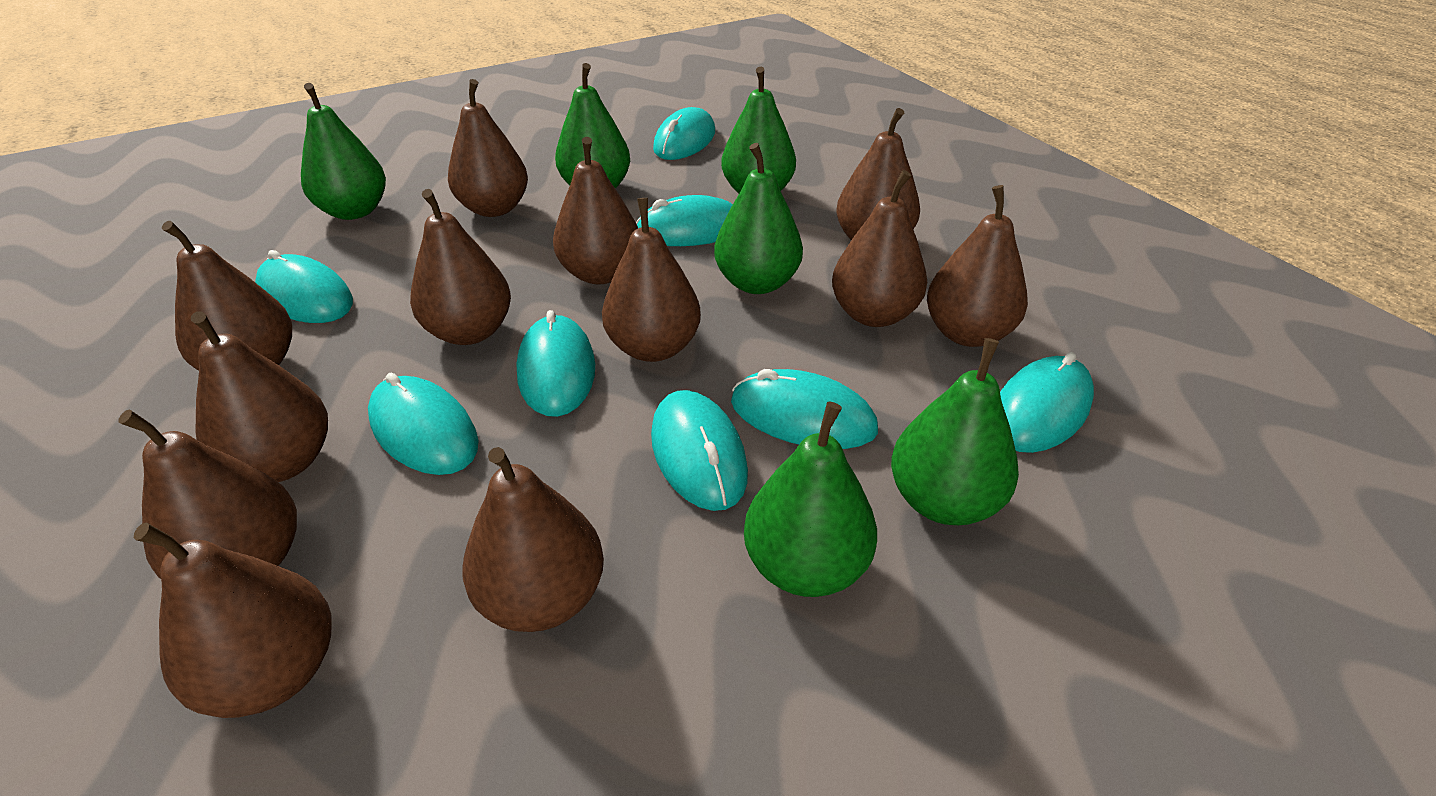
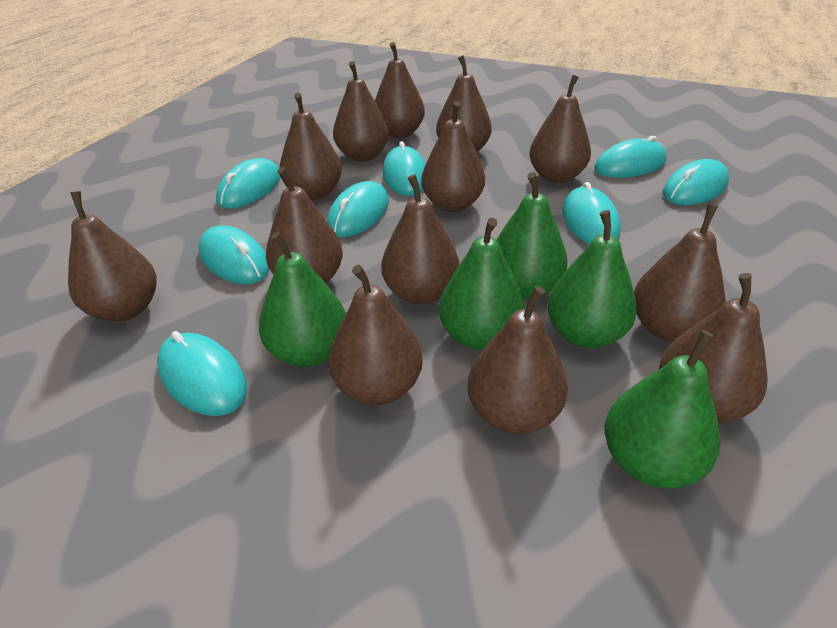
brown pear: [118,409,297,579] [134,522,331,718] [162,221,292,371] [191,311,328,482] [410,189,511,345] [448,79,528,217] [462,447,604,632] [553,137,638,284] [602,198,701,362] [832,170,927,327] [836,108,920,240] [927,185,1028,347] = 12 -> [68,191,157,322] [266,167,343,283] [280,93,342,200] [329,265,423,405] [333,61,389,161] [375,42,425,138] [381,175,459,304] [421,101,485,212] [436,55,492,152] [467,286,568,434] [530,75,591,183] [634,204,726,342] [659,273,768,423] = 13
green pear: [301,83,386,220] [555,63,630,188] [714,143,803,294] [721,67,796,193] [744,402,877,597] [891,338,1019,525] = 6 -> [259,231,346,367] [439,218,525,350] [496,172,568,300] [547,210,637,349] [604,330,720,489] = 5

